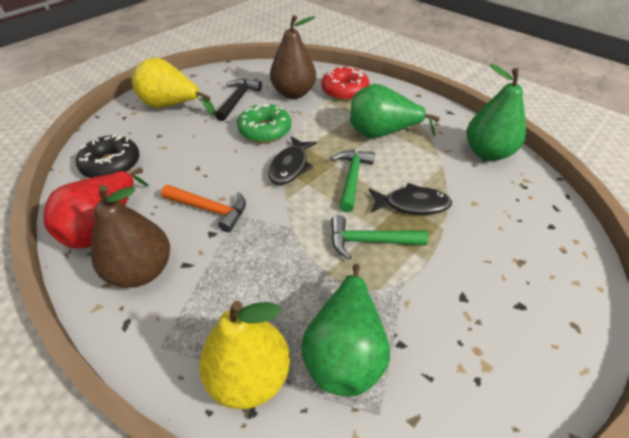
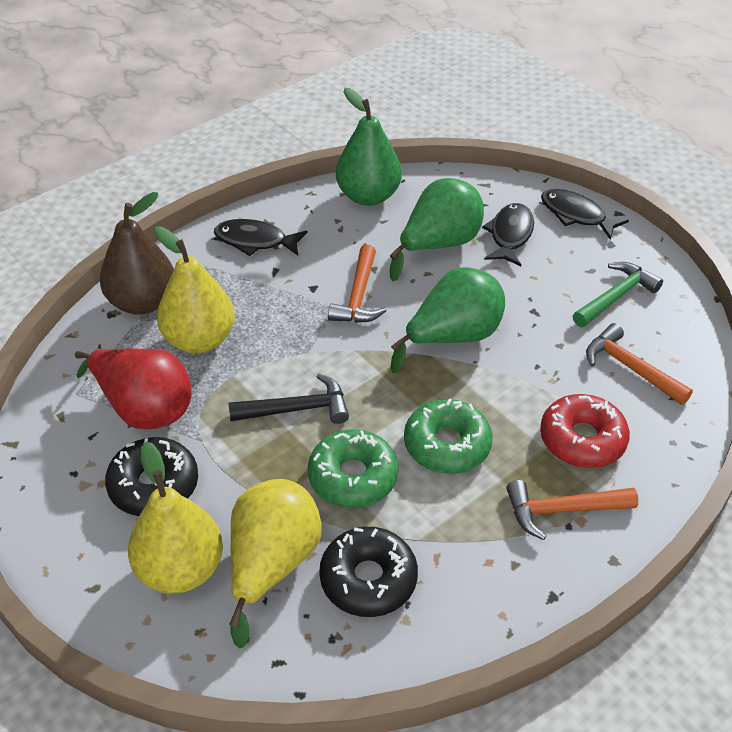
black donut: [76,134,140,178] = 1 -> [105,437,198,516] [319,527,418,617] = 2
black fish: [268,136,317,185] [369,183,452,215] = 2 -> [214,219,308,256] [482,203,534,266] [541,189,629,240] = 3
brown pear: [91,185,170,288] [270,15,316,99] = 2 -> [100,192,174,315] = 1
green donut: [237,103,291,143] = 1 -> [308,429,399,508] [404,398,493,474] = 2
green hammer: [331,150,375,213] [331,215,428,260] = 2 -> [573,262,663,327] = 1
orange hammer: [161,185,246,232] = 1 -> [328,244,386,323] [506,480,639,540] [586,323,693,405] = 3
yellow pear: [132,58,216,115] [199,301,290,409] = 2 -> [128,442,223,594] [154,226,235,353] [229,479,322,649] = 3

